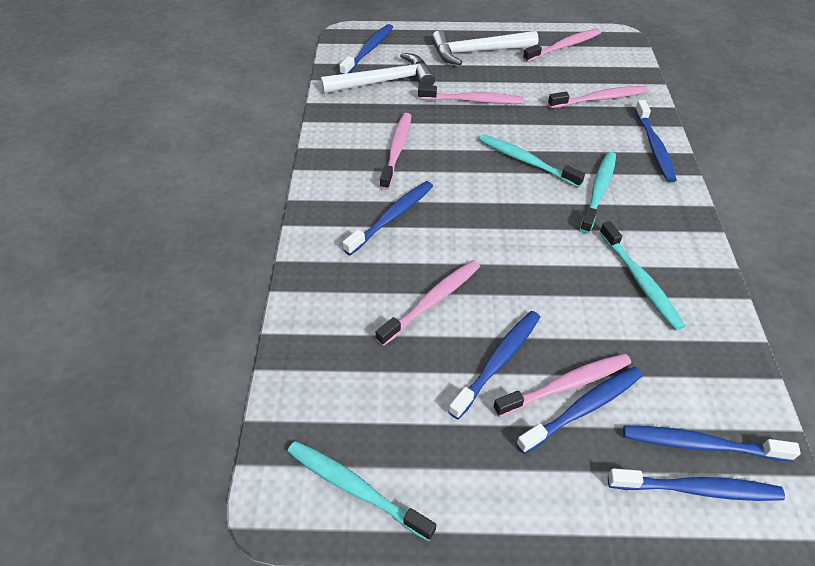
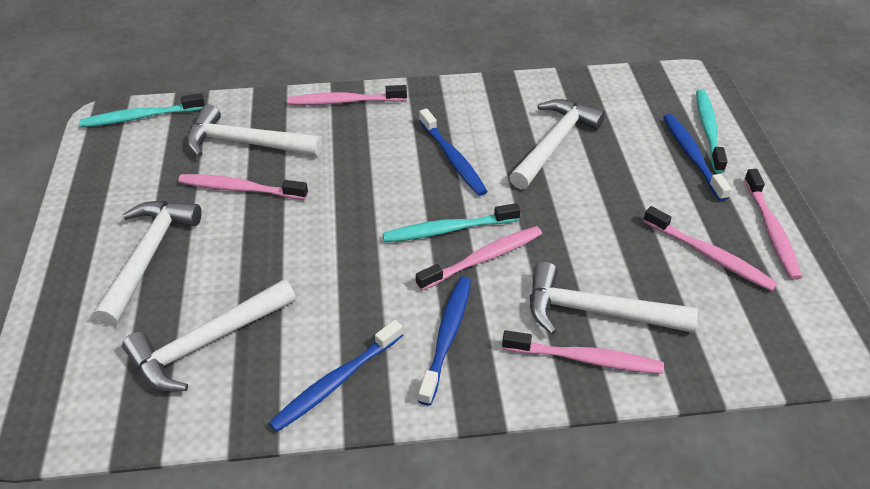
blue toothbrush: [339,24,393,74] [343,181,433,255] [448,311,540,419] [516,367,643,454] [608,468,785,501] [623,426,801,462] [635,100,677,182] = 7 -> [269,320,403,432] [418,277,471,405] [419,108,487,196] [663,114,732,201] = 4
turquoise toothbrush: [287,441,436,541] [479,134,585,188] [580,152,616,233] [599,221,685,330] = 4 -> [80,93,205,127] [383,203,520,242] [696,89,728,173] = 3
white hammer: [321,53,435,94] [431,30,539,65] = 2 -> [94,201,202,326] [122,279,296,391] [187,104,322,157] [510,99,605,189] [530,262,698,335] = 5

